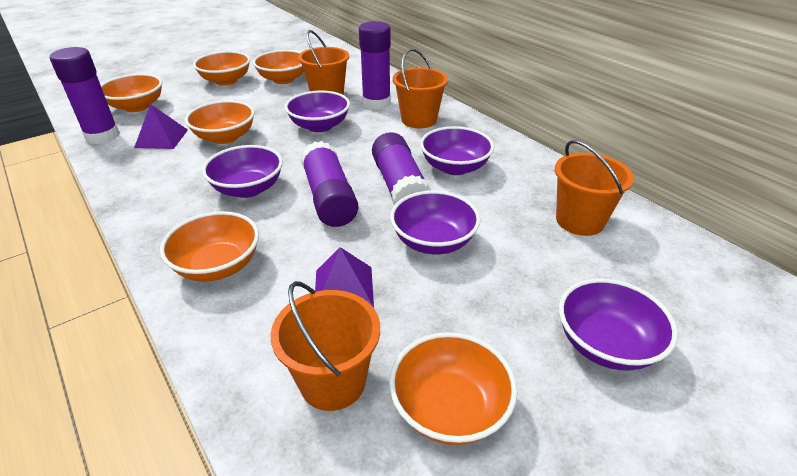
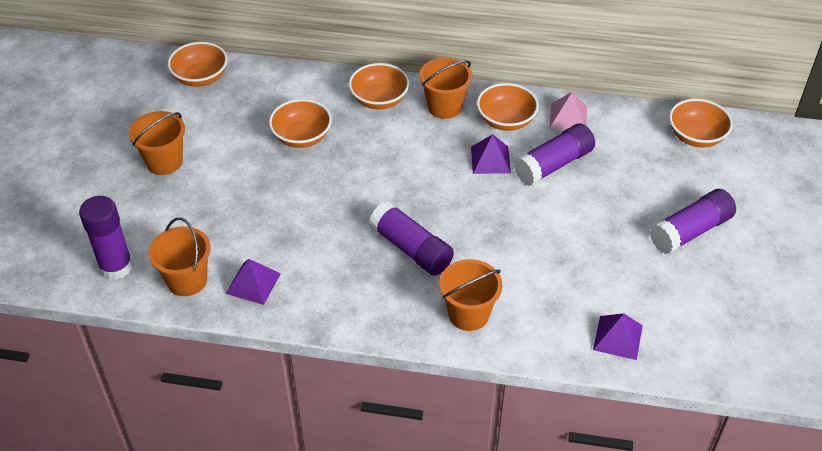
orange bowl: [101,74,162,112] [160,211,259,282] [185,100,255,144] [193,51,250,86] [253,50,304,84] [389,332,517,445] = 6 -> [168,42,228,87] [269,99,332,148] [349,63,409,109] [477,83,539,131] [669,99,733,147] = 5
pink pyramid: none = 0 -> [549,92,587,130] = 1
purple bowl: [202,145,283,198] [285,90,350,132] [390,190,481,254] [420,126,494,175] [559,278,678,370] = 5 -> none = 0
purple pyramid: [134,104,188,149] [315,247,374,308] = 2 -> [226,259,281,305] [471,134,511,174] [593,313,643,360] = 3

